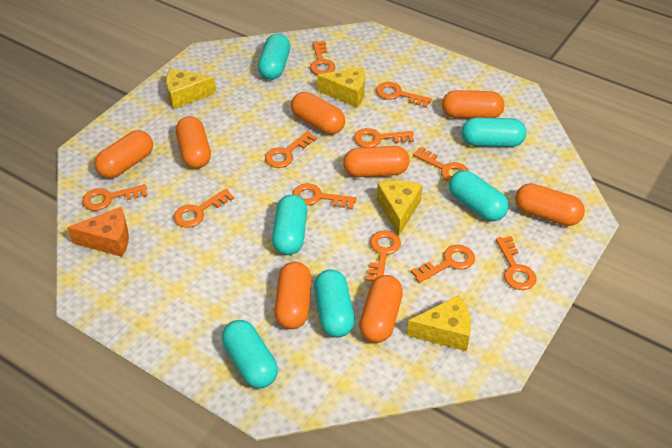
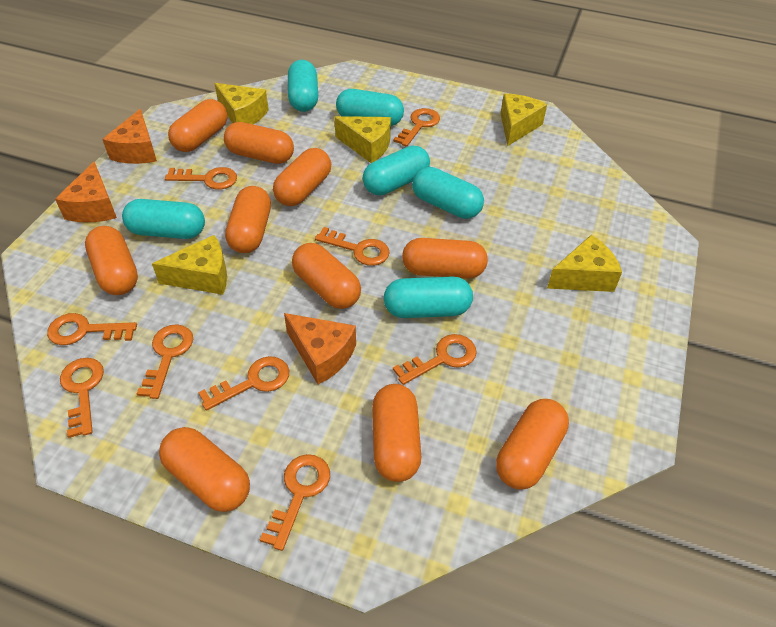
orange capsule: [94,130,153,178] [176,116,211,169] [274,262,312,329] [291,92,345,134] [343,146,409,177] [359,275,403,343] [442,90,504,119] [515,183,585,226] = 8 -> [85,226,138,295] [159,427,250,512] [168,99,228,152] [224,122,294,164] [225,186,271,253] [273,148,331,206] [292,243,361,309] [372,384,421,482] [402,238,488,279] [496,399,569,490] = 10
orange cheese: [67,207,129,257] = 1 -> [55,162,117,222] [102,109,157,164] [284,313,356,384] = 3
orange key: [82,184,147,211] [174,189,234,228] [265,131,317,168] [292,183,357,210] [310,41,335,75] [354,128,414,147] [366,231,401,281] [376,82,432,108] [411,245,475,283] [413,147,469,182] [496,236,537,290] = 11 -> [47,313,137,345] [60,358,104,438] [137,324,193,399] [165,167,237,190] [198,356,289,411] [260,454,330,551] [315,227,390,266] [393,108,440,147] [393,334,477,385] = 9
yellow cheese: [166,69,216,110] [317,67,365,108] [377,181,423,236] [407,295,471,352] = 4 -> [152,235,227,295] [214,83,269,124] [334,116,391,163] [500,94,547,146] [547,235,622,292] = 5

